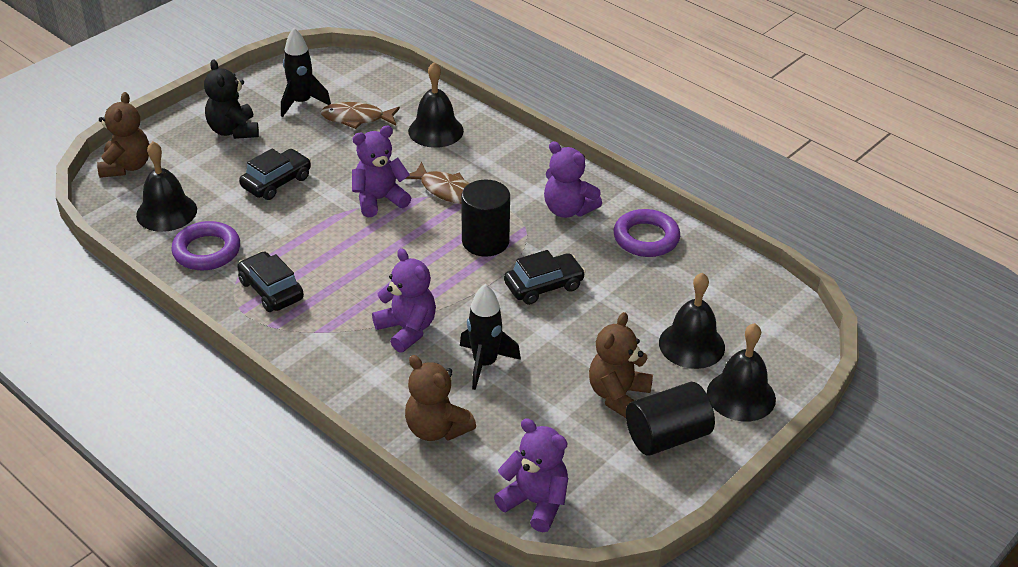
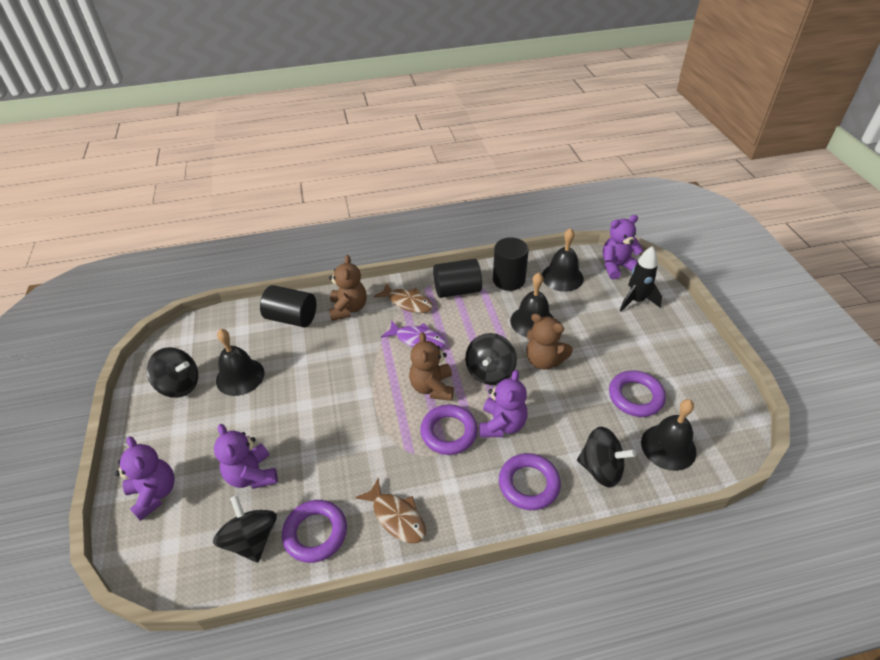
black car: [237,251,304,312] [239,148,311,200] [504,250,586,305] = 3 -> none = 0
black cylinder: [461,179,510,257] [626,382,715,456] = 2 -> [260,285,316,327] [433,259,482,298] [493,237,529,291] = 3
black rocket: [281,28,331,117] [460,284,521,390] = 2 -> [620,246,662,312] = 1
black spinning top: none = 0 -> [147,347,198,398] [213,495,277,563] [465,333,517,385] [577,427,636,488] = 4
black teddy bear: [204,59,259,139] = 1 -> none = 0
purple fish: none = 0 -> [381,320,446,349] = 1
purple ring: [171,221,240,270] [614,209,680,257] = 2 -> [282,500,347,563] [420,404,478,455] [499,453,561,510] [609,370,666,417] = 4

